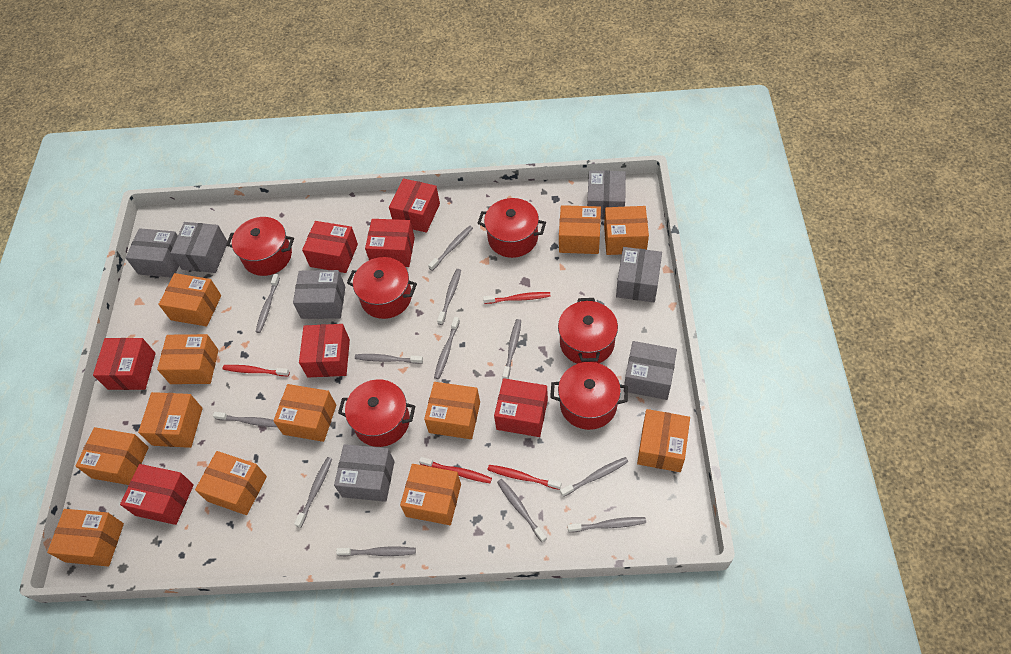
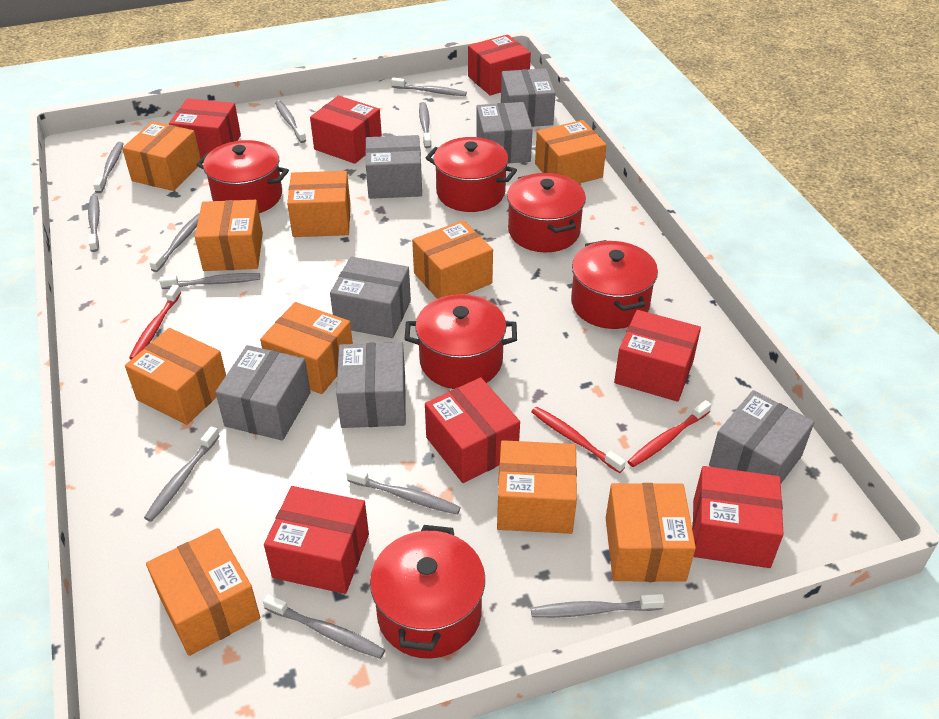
grey toothbrush: [213,412,277,427] [256,274,280,333] [294,457,332,528] [336,546,416,556] [355,354,423,364] [428,226,473,271] [434,317,460,379] [437,269,461,325] [497,479,547,542] [502,319,521,379] [560,457,628,497] [568,517,646,533] = 12 -> [88,195,100,252] [93,142,124,193] [144,426,220,522] [150,213,200,272] [159,273,260,289] [263,594,385,659] [275,101,306,143] [346,467,461,515] [391,77,467,96] [419,102,431,148] [531,594,665,618] = 11
orange box: [47,509,124,566] [76,427,149,485] [138,392,203,448] [157,334,218,384] [158,273,221,326] [195,451,267,515] [273,384,336,442] [400,464,461,525] [424,382,480,439] [559,205,601,254] [604,206,649,255] [637,409,690,472] = 12 -> [122,121,201,191] [125,328,226,425] [146,528,260,656] [195,200,263,271] [260,302,353,394] [287,171,350,237] [412,220,493,299] [497,440,577,534] [535,120,607,184] [606,483,696,582] = 10
red toothbrush: [222,365,290,376] [419,457,492,483] [483,292,551,304] [488,465,561,490] = 4 -> [129,284,181,359] [531,407,626,473] [627,400,712,467] = 3

